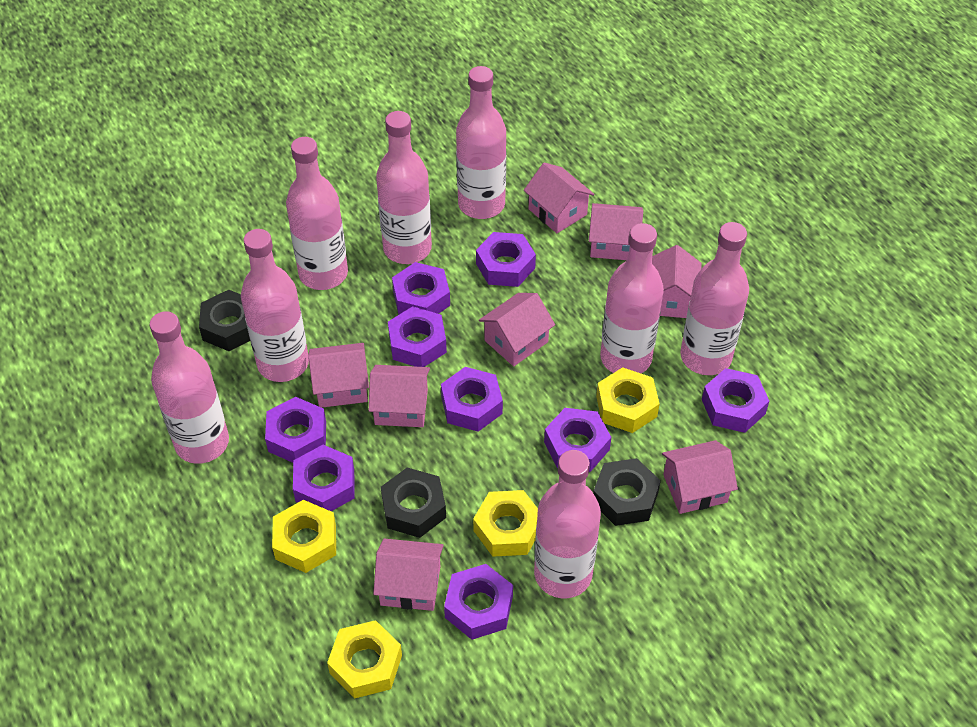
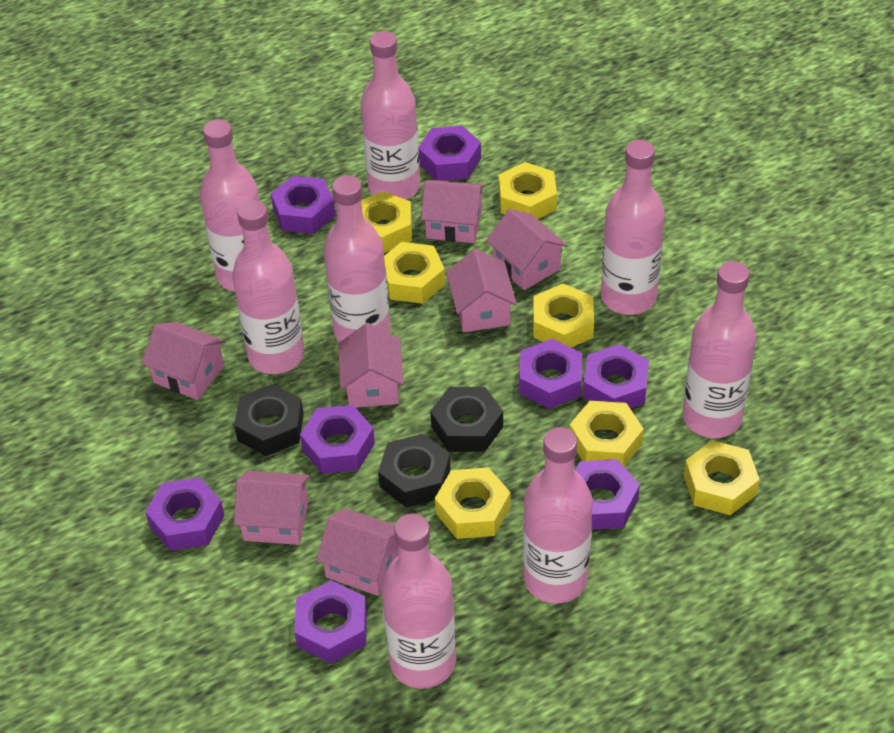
pink house: [308,343,369,408] [369,365,430,427] [373,538,444,611] [479,293,555,366] [524,162,594,233] [589,203,643,260] [652,245,701,318] [662,440,738,514] = 8 -> [142,322,226,400] [234,470,310,545] [316,508,399,596] [338,323,404,408] [421,180,485,243] [446,249,517,332] [486,209,568,290] = 7
purple nut: [265,397,326,463] [293,445,355,511] [388,306,447,367] [392,262,450,314] [441,367,503,432] [444,564,513,640] [476,232,536,287] [544,408,611,472] [702,368,769,433] = 9 -> [145,477,225,551] [271,176,336,234] [294,580,367,663] [300,405,375,474] [419,125,481,181] [519,339,582,409] [575,459,640,530] [583,344,649,409] = 8
yellow nut: [272,500,336,573] [327,620,402,699] [473,490,538,557] [596,367,660,433] = 4 -> [361,191,412,253] [384,242,445,304] [435,467,510,539] [498,162,557,219] [533,284,594,347] [570,401,644,466] [684,440,760,515] = 7

